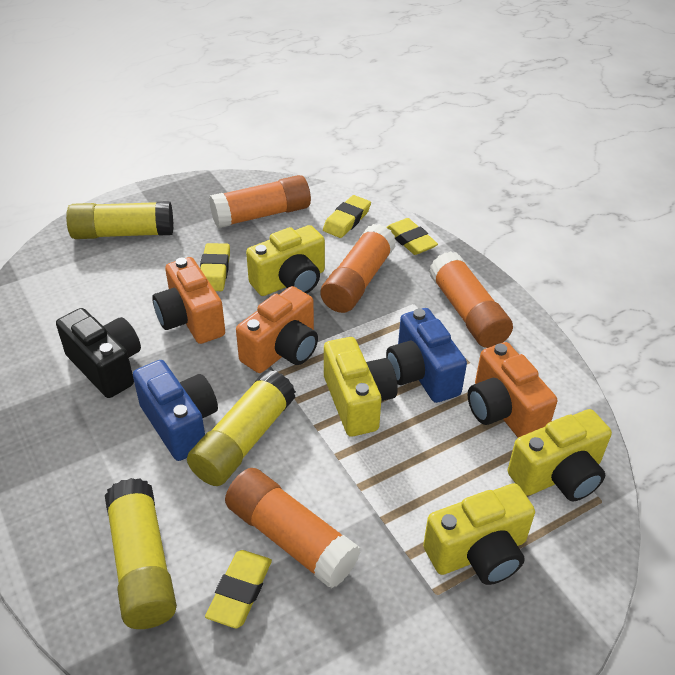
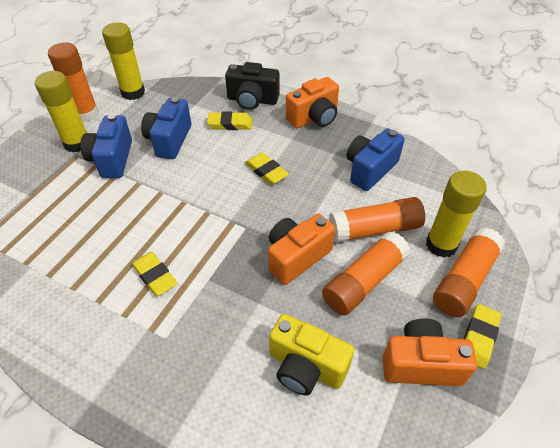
blue camera: [133,360,218,461] [386,308,467,403] = 2 -> [80,114,132,178] [141,97,191,159] [346,128,405,191] = 3
yellow camera: [246,225,325,296] [324,337,398,437] [423,483,535,585] [508,409,612,502] = 4 -> [269,314,354,396] = 1

